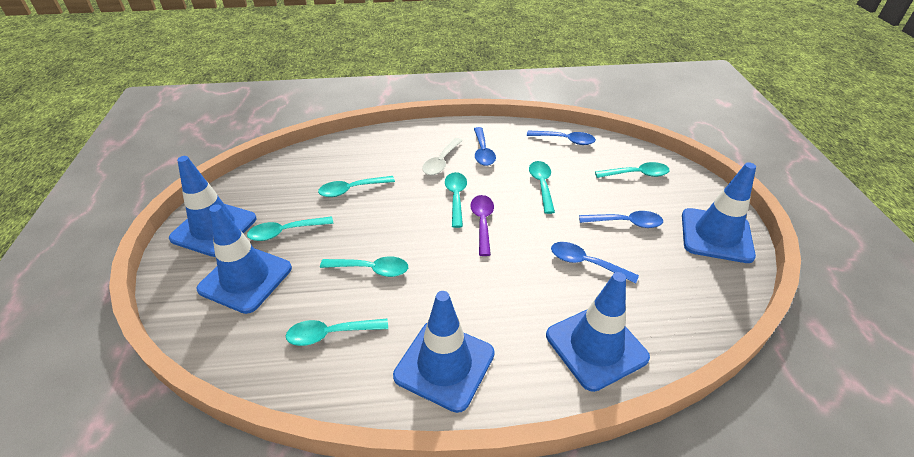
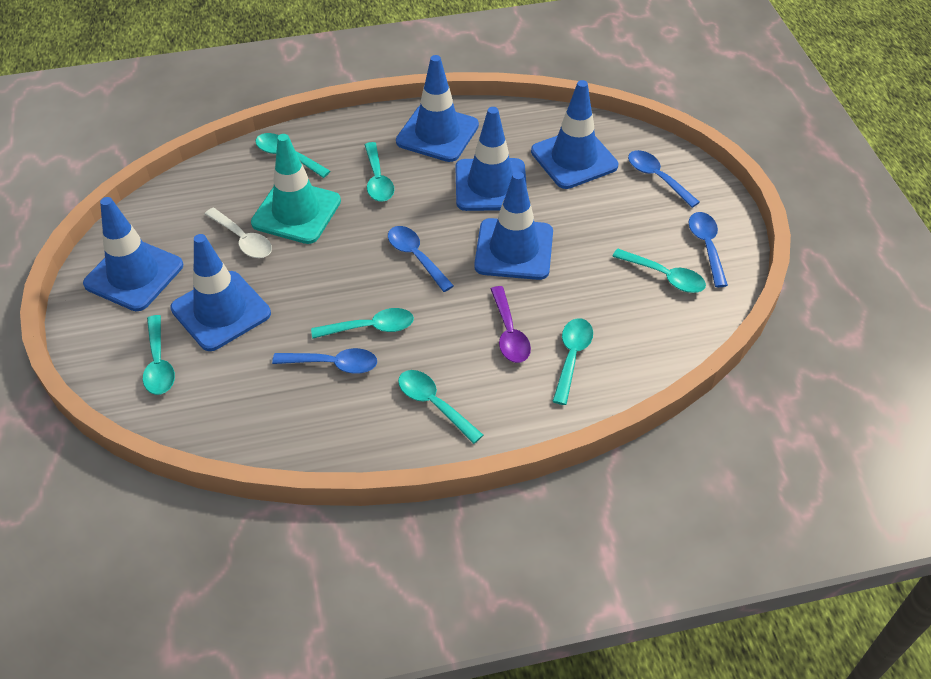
blue traffic cone: [169,156,256,257] [196,204,292,314] [393,291,495,413] [546,272,650,392] [682,162,756,263] = 5 -> [83,197,183,311] [170,234,271,351] [396,55,479,162] [455,107,527,211] [474,171,553,280] [531,80,618,189] = 6
turquoise traffic cone: none = 0 -> [251,134,341,244] = 1

